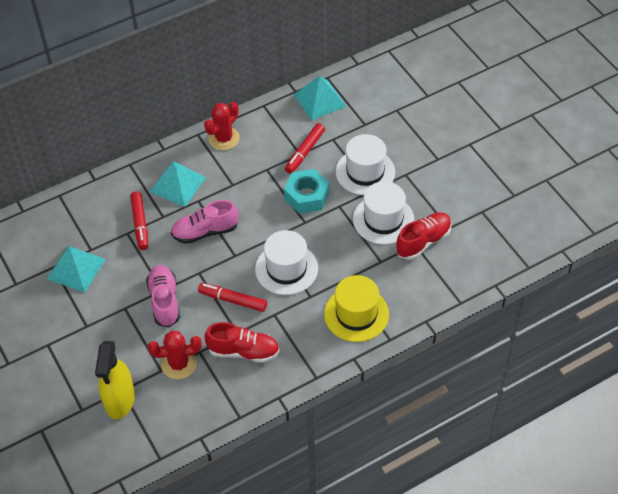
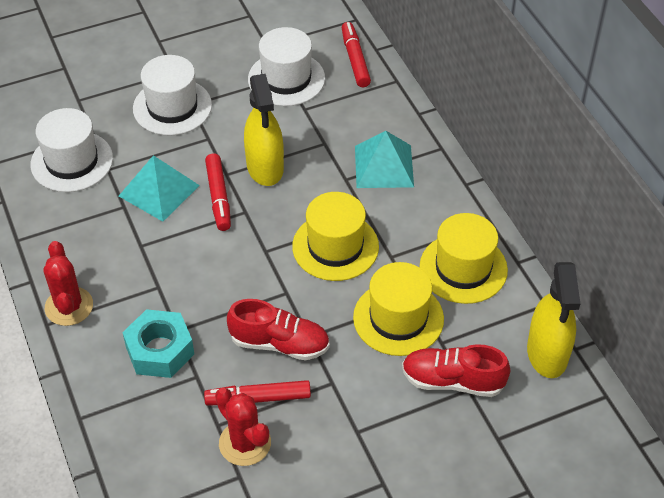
pink shoe: [146,265,180,327] [171,200,238,244] = 2 -> none = 0
turquoise pyramid: [47,246,106,292] [150,161,206,207] [294,76,347,121] = 3 -> [119,155,200,222] [355,131,414,188] = 2
yellow hat: [324,275,389,342] = 1 -> [292,192,379,281] [353,262,444,356] [420,213,508,304] = 3
yellow spray bottle: [95,341,135,419] = 1 -> [244,74,284,186] [527,262,581,378] = 2

